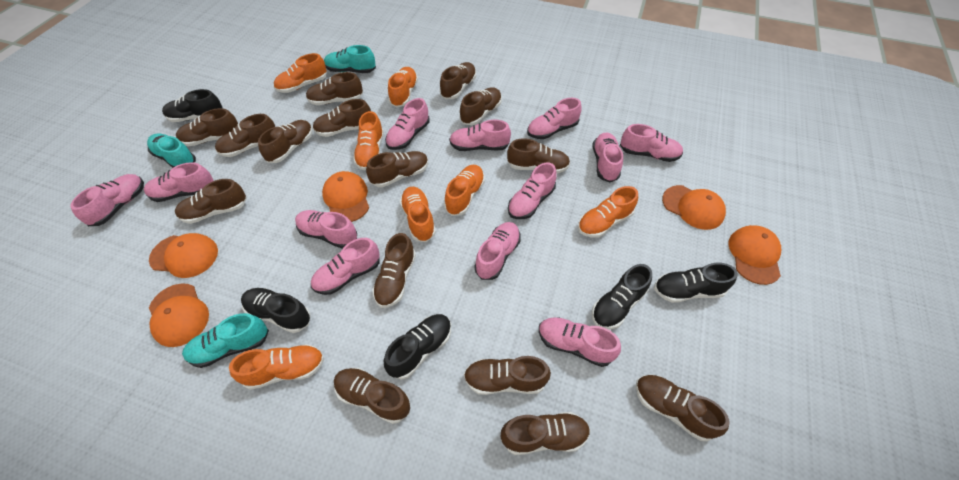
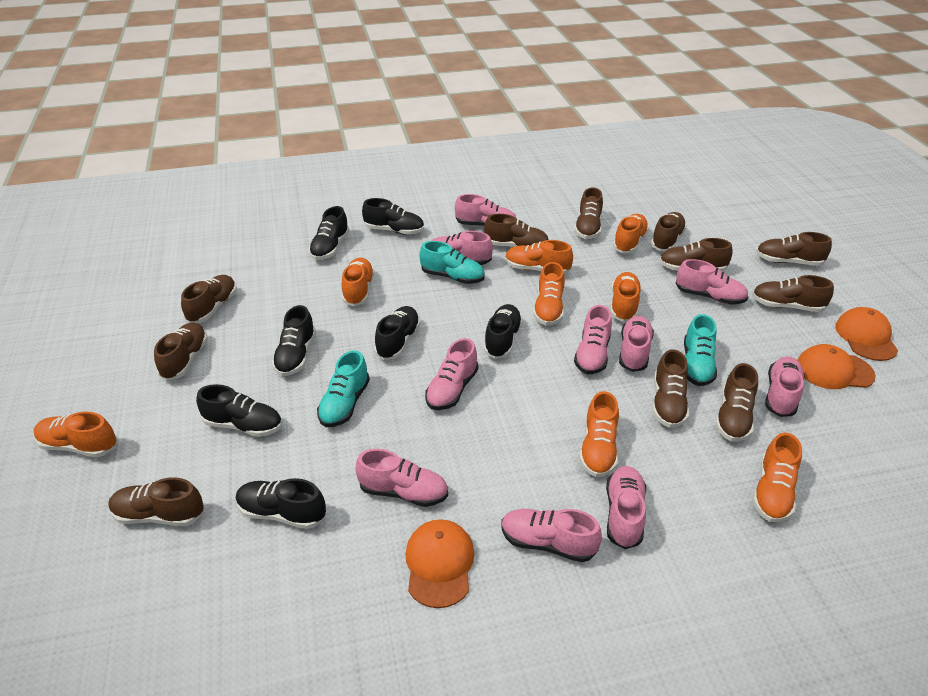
black shoe: [162,89,222,122] [241,288,311,333] [384,314,451,380] [592,264,652,329] [654,263,738,303] = 5 -> [196,384,282,437] [236,478,326,529] [272,305,316,376] [309,206,349,260] [362,198,424,235] [374,306,420,360] [484,304,523,359] = 7
brown shoe: [175,179,247,224] [176,108,238,146] [215,114,275,157] [258,120,313,163] [306,72,363,105] [313,99,371,137] [334,368,410,424] [366,151,428,187] [372,233,416,308] [440,62,476,99] [460,87,502,125] [464,356,551,395] [500,412,590,455] [507,138,570,174] [636,375,730,441] = 15 -> [108,477,204,526] [154,322,208,381] [181,275,237,323] [484,214,548,247] [574,188,603,239] [651,212,687,251] [653,349,689,428] [660,238,733,271] [715,363,758,442] [752,275,834,312] [756,232,832,266] = 11
orange cap: [149,233,218,278] [149,283,209,347] [322,171,369,222] [662,185,726,230] [729,225,781,285] = 5 -> [406,519,475,608] [798,344,876,389] [835,307,898,361] = 3
orange shoe: [229,344,324,390] [274,53,327,93] [353,111,384,170] [388,67,418,107] [400,187,436,242] [444,165,485,216] [578,186,638,238] = 7 -> [34,412,117,457] [342,258,375,306] [505,240,573,274] [533,262,565,326] [580,391,619,477] [611,272,641,322] [613,214,649,253] [753,432,802,522] = 8
pink shoe: [70,174,144,226] [144,162,213,202] [295,210,357,249] [311,238,380,295] [385,98,430,150] [449,119,511,151] [475,222,521,280] [508,163,556,219] [527,98,582,139] [539,317,621,367] [592,132,623,183] [620,124,683,162] = 12 -> [355,449,448,507] [425,338,478,410] [432,231,493,265] [455,194,516,226] [501,509,602,562] [574,305,612,374] [606,466,646,549] [619,316,654,372] [676,259,748,305] [765,357,805,417] = 10

